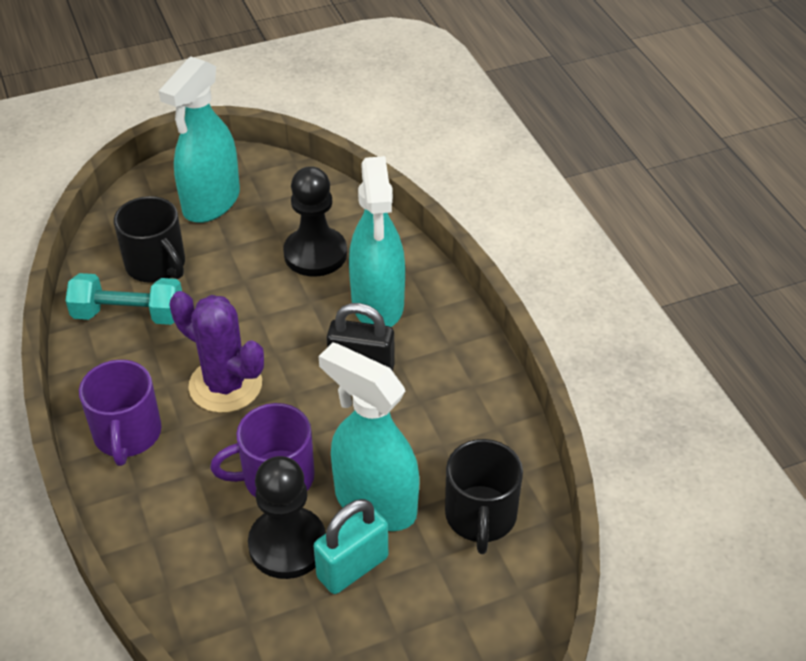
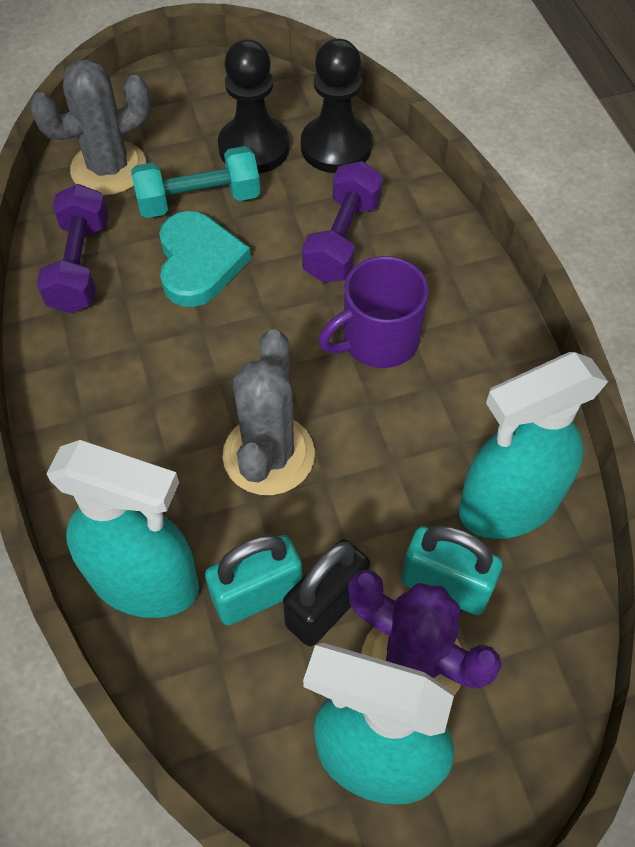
black mug: [114,196,185,283] [445,439,523,554] = 2 -> none = 0
grey cactus: none = 0 -> [30,59,150,195] [222,330,315,495] = 2
purple dumbbell: none = 0 -> [37,184,108,313] [302,161,383,283] = 2
purple mug: [79,360,161,466] [210,403,315,498] = 2 -> [319,256,428,368] = 1
turquoise heart: none = 0 -> [159,211,251,307] = 1
turquoise padlock: [314,499,388,594] = 1 -> [205,535,302,625] [401,525,503,615] = 2

